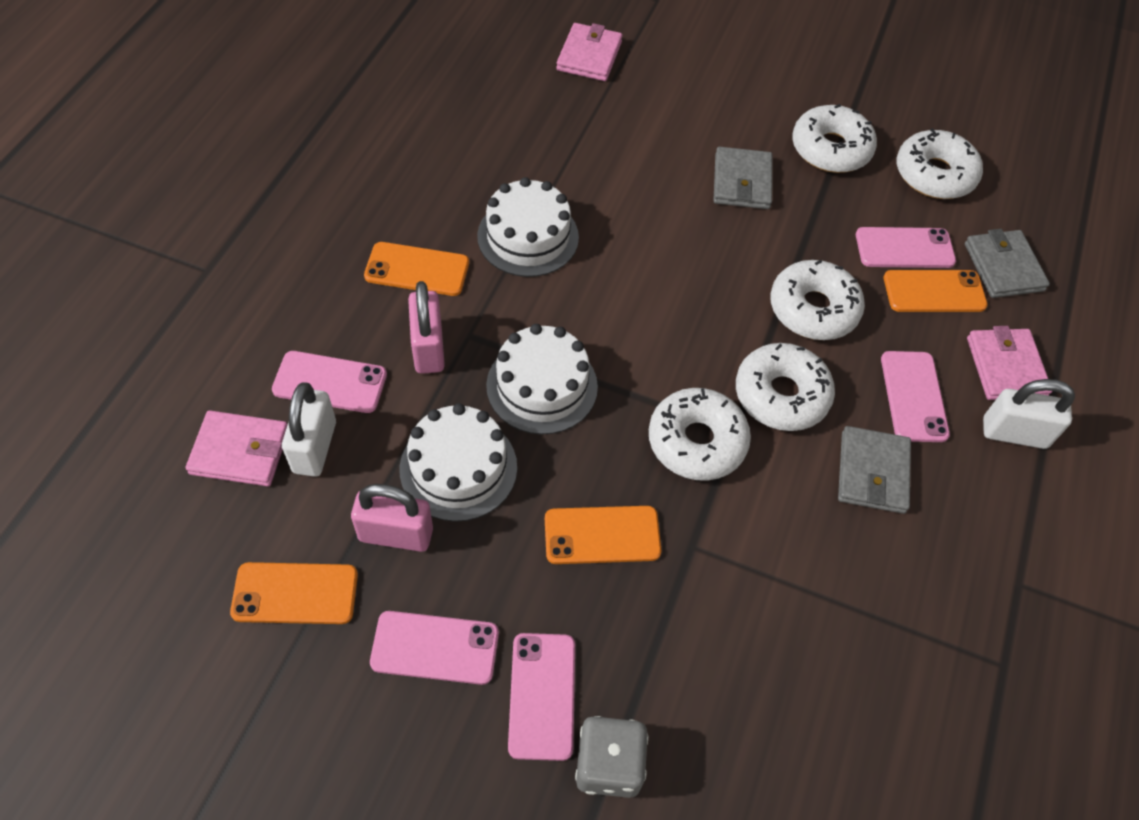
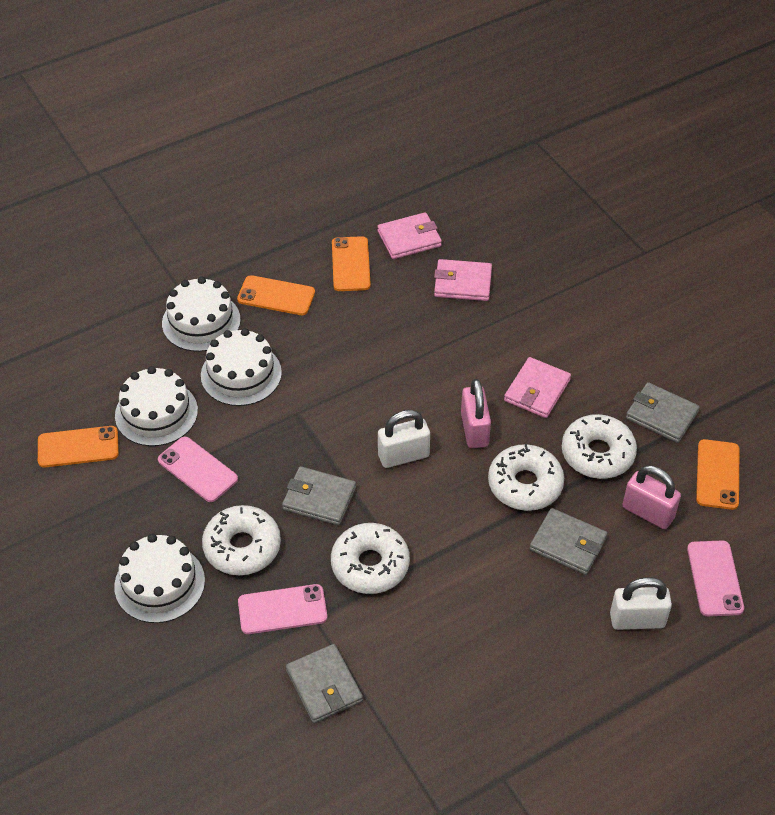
grey dice: [575,716,648,798] = 1 -> none = 0
grey wallet: [713,147,772,209] [838,426,911,514] [965,229,1050,298] = 3 -> [282,466,356,526] [286,644,363,723] [530,508,607,575] [626,382,700,443] = 4
pink phone: [272,351,387,413] [370,611,499,685] [508,633,575,761] [856,227,956,268] [881,351,950,442] = 5 -> [158,437,238,502] [238,584,327,634] [687,541,744,616] = 3
white cake: [400,403,517,522] [477,177,579,277] [486,324,598,435] = 3 -> [114,534,205,623] [115,366,198,446] [162,277,241,352] [201,328,282,406] = 4
white donut: [649,388,751,481] [736,343,835,431] [770,260,865,340] [792,104,877,173] [897,128,983,199] = 5 -> [202,505,281,575] [331,523,410,594] [488,444,564,511] [562,414,637,479] = 4

